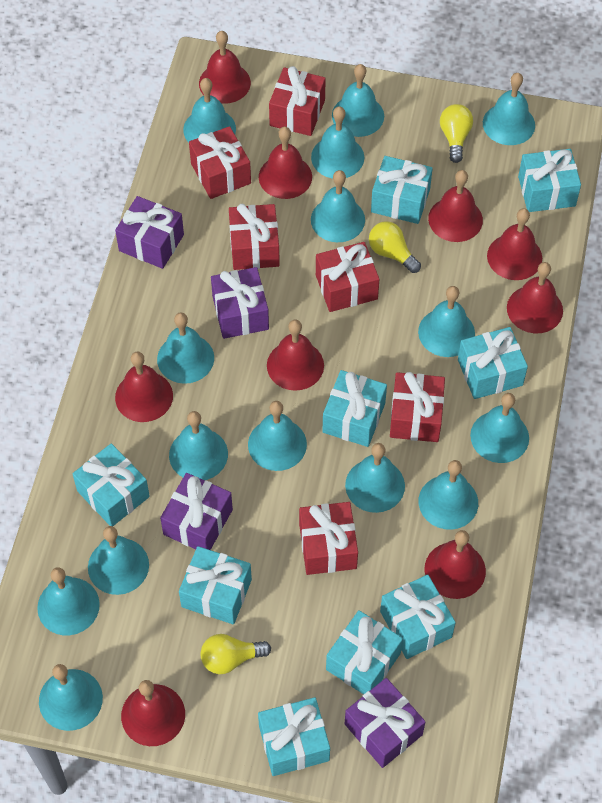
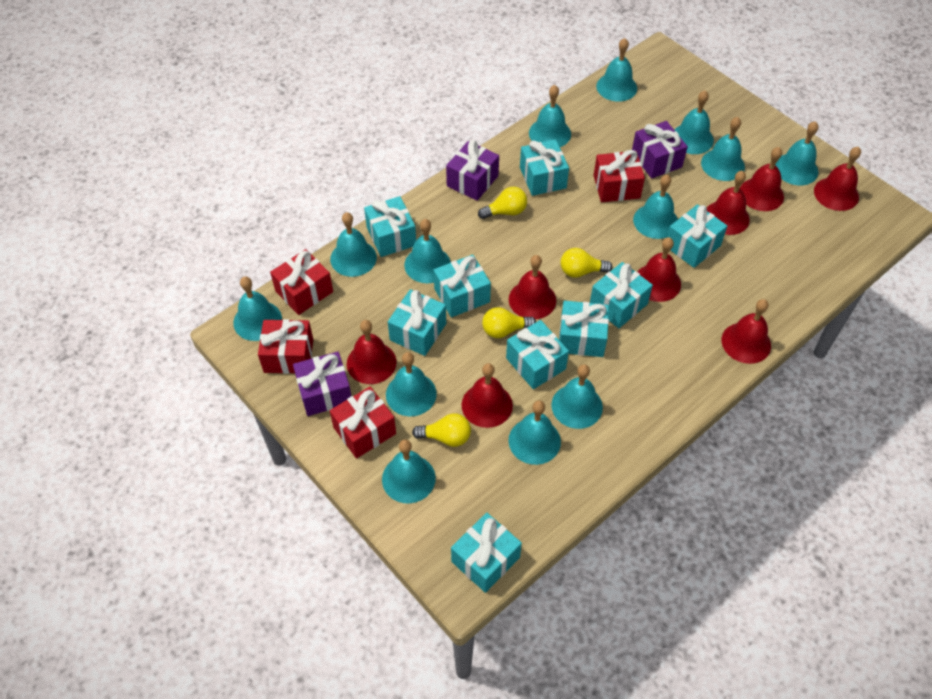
purple gift: [115,196,184,269] [160,473,233,550] [211,267,269,339] [345,678,425,768] = 4 -> [293,352,351,416] [446,140,499,201] [632,121,688,178] = 3
red bell: [115,352,173,422] [121,680,185,746] [199,31,251,104] [259,126,312,199] [267,320,324,391] [424,530,486,599] [428,170,483,242] [487,208,542,280] [507,262,563,333] = 9 -> [347,320,396,384] [461,363,513,428] [509,255,556,319] [637,237,681,302] [707,170,750,235] [722,299,771,364] [740,147,784,211] [814,147,861,211] = 8
red gift: [189,126,251,199] [229,204,280,270] [269,66,326,136] [299,502,358,575] [316,242,379,312] [390,372,445,442] = 6 -> [258,319,313,374] [270,249,333,315] [330,386,396,458] [594,150,645,202] = 4
turquoise bell: [37,567,100,635] [39,664,103,731] [88,526,149,595] [157,313,214,384] [169,411,228,480] [183,78,236,143] [248,401,307,471] [311,106,364,179] [311,170,365,242] [332,64,384,137] [345,443,405,513] [418,286,475,357] [419,460,478,530] [470,393,529,463] [483,73,535,145] = 15 -> [233,276,282,341] [330,212,377,277] [382,439,436,503] [386,352,437,416] [404,219,451,283] [508,400,561,465] [529,85,571,147] [551,364,603,429] [596,38,637,102] [633,174,678,239] [674,91,714,154] [701,117,745,181] [775,121,819,185] = 13
yellow light bulb: [200,634,271,674] [369,221,421,273] [440,104,473,163] = 3 -> [412,413,471,447] [478,187,527,219] [482,307,536,338] [560,248,612,278] = 4

